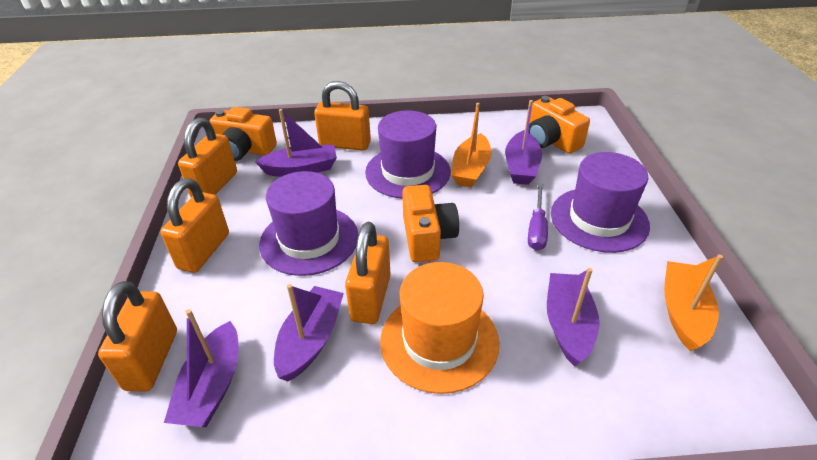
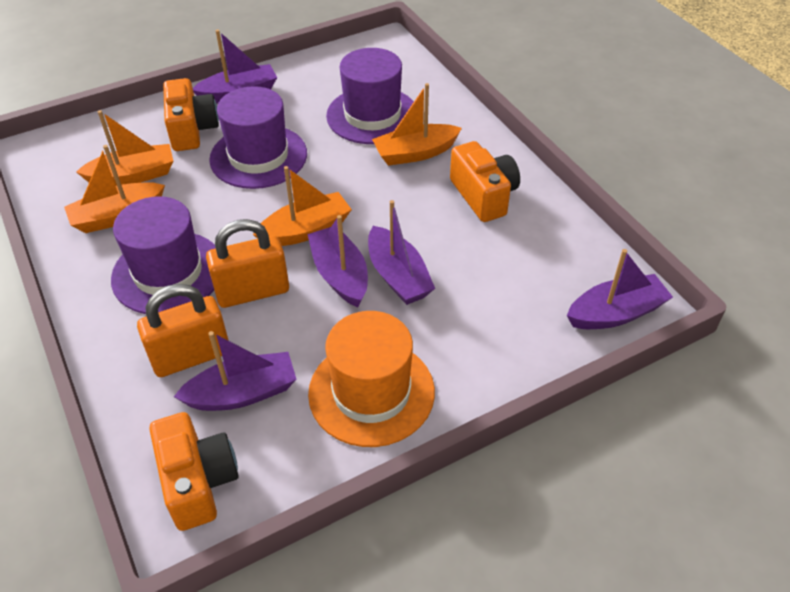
orange boat: [451,103,492,188] [664,254,723,351] = 2 -> [64,145,165,233] [76,110,173,186] [253,166,352,246] [372,83,462,166] = 4
orange padlock: [98,281,177,392] [160,178,229,273] [178,118,237,197] [314,81,371,151] [345,222,391,324] = 5 -> [137,284,229,377] [206,219,289,308] = 2
purple screwdriver: [528,183,548,251] = 1 -> none = 0

